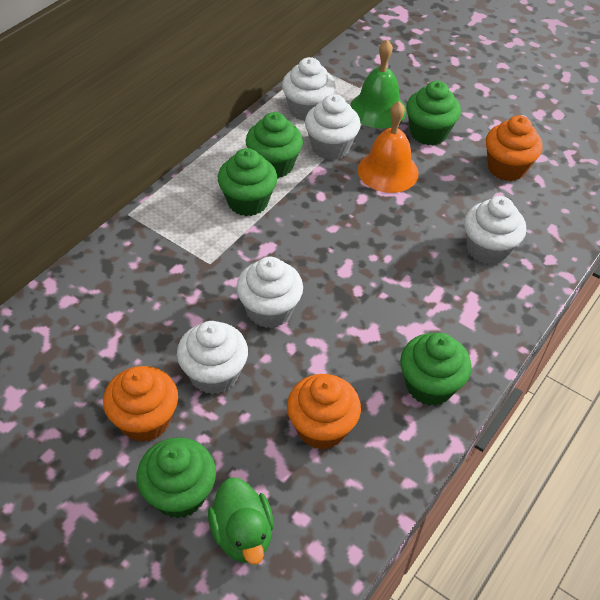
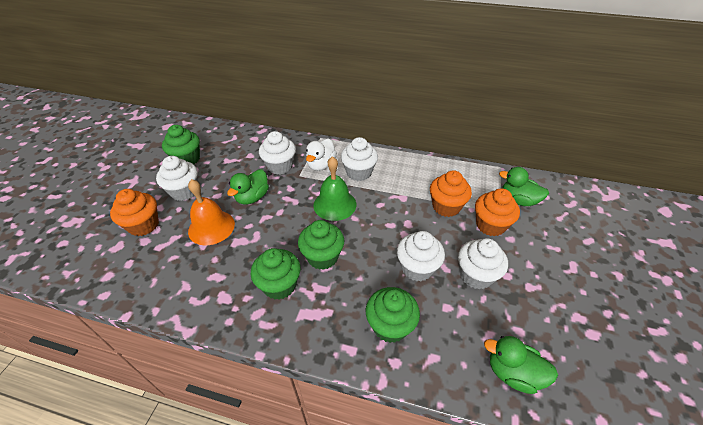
green cupcake: [137,437,216,519] [218,148,277,216] [246,112,303,178] [400,333,472,406] [406,81,461,145] = 5 -> [162,125,200,165] [251,248,301,300] [298,220,345,270] [366,287,420,343] = 4
green duck: [208,477,274,565] = 1 -> [227,169,269,205] [484,336,558,394] [499,167,549,207] = 3
white duck: none = 0 -> [306,138,337,171] = 1

